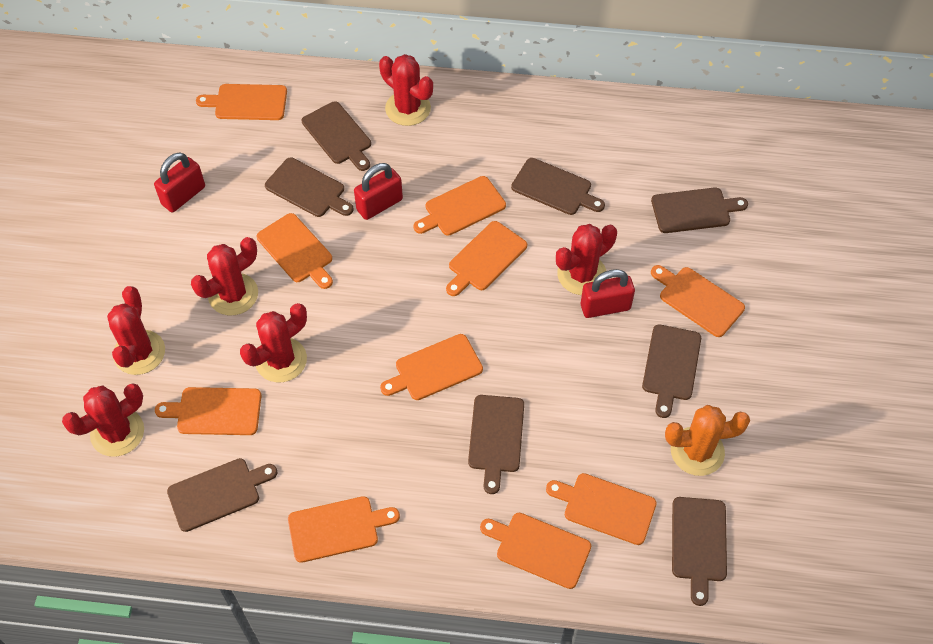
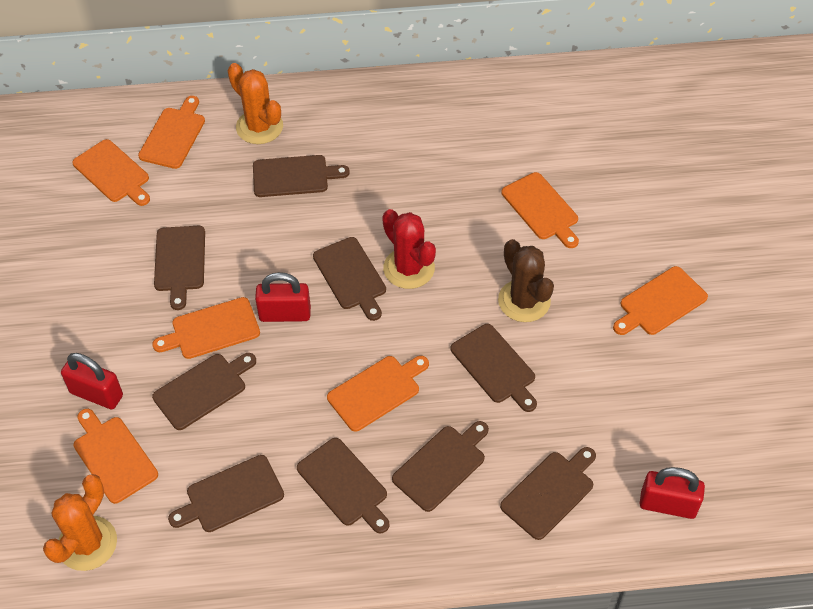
brown cactus: none = 0 -> [498,239,554,322] = 1
brown cutting board: [167,458,278,532] [265,158,354,217] [302,101,371,171] [468,395,524,494] [511,158,605,215] [642,324,701,418] [651,187,748,233] [672,497,727,606] = 8 -> [152,353,256,430] [154,226,205,310] [168,455,284,532] [253,155,350,197] [297,438,390,533] [313,237,386,321] [392,421,489,512] [451,324,537,412] [500,447,596,540] = 9
orange cactus: [665,405,750,476] = 1 -> [43,474,117,571] [228,63,283,144] = 2
orange cutting board: [155,387,261,435] [196,84,287,120] [257,213,333,289] [288,496,400,563] [380,334,483,400] [414,176,506,236] [446,221,527,296] [480,513,591,589] [546,473,657,545] [651,265,745,337] = 10 -> [72,139,150,206] [74,409,158,504] [138,96,205,169] [152,297,260,359] [327,356,429,432] [501,172,579,248] [613,266,708,335] = 7
red cactus: [62,383,144,457] [107,286,165,375] [191,237,258,315] [240,303,307,382] [379,54,433,126] [556,224,617,295] = 6 -> [382,209,436,289] = 1

